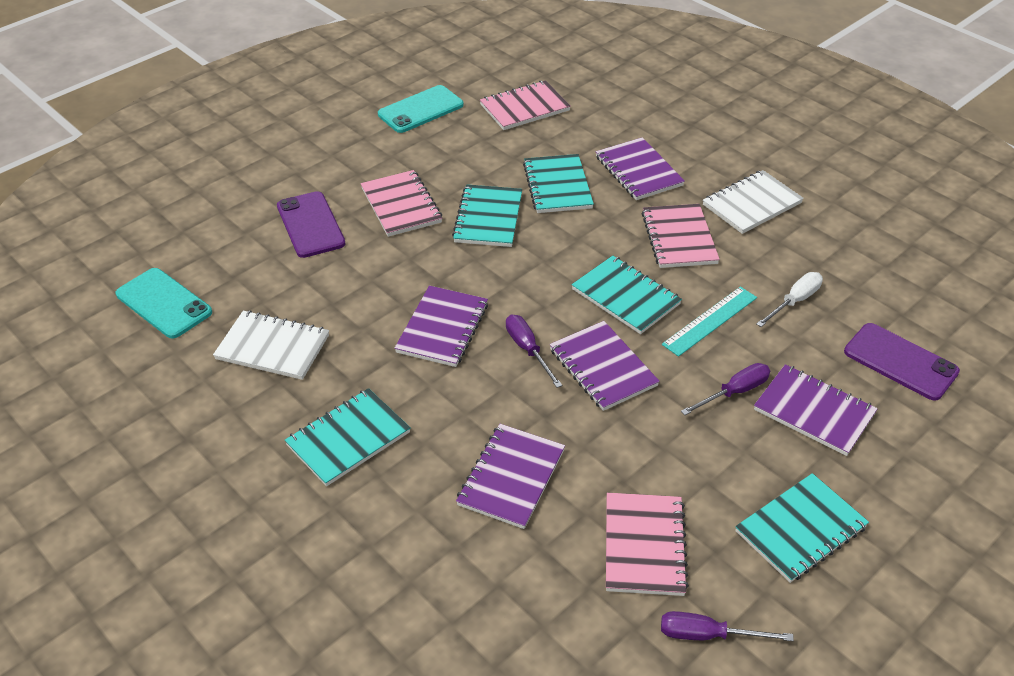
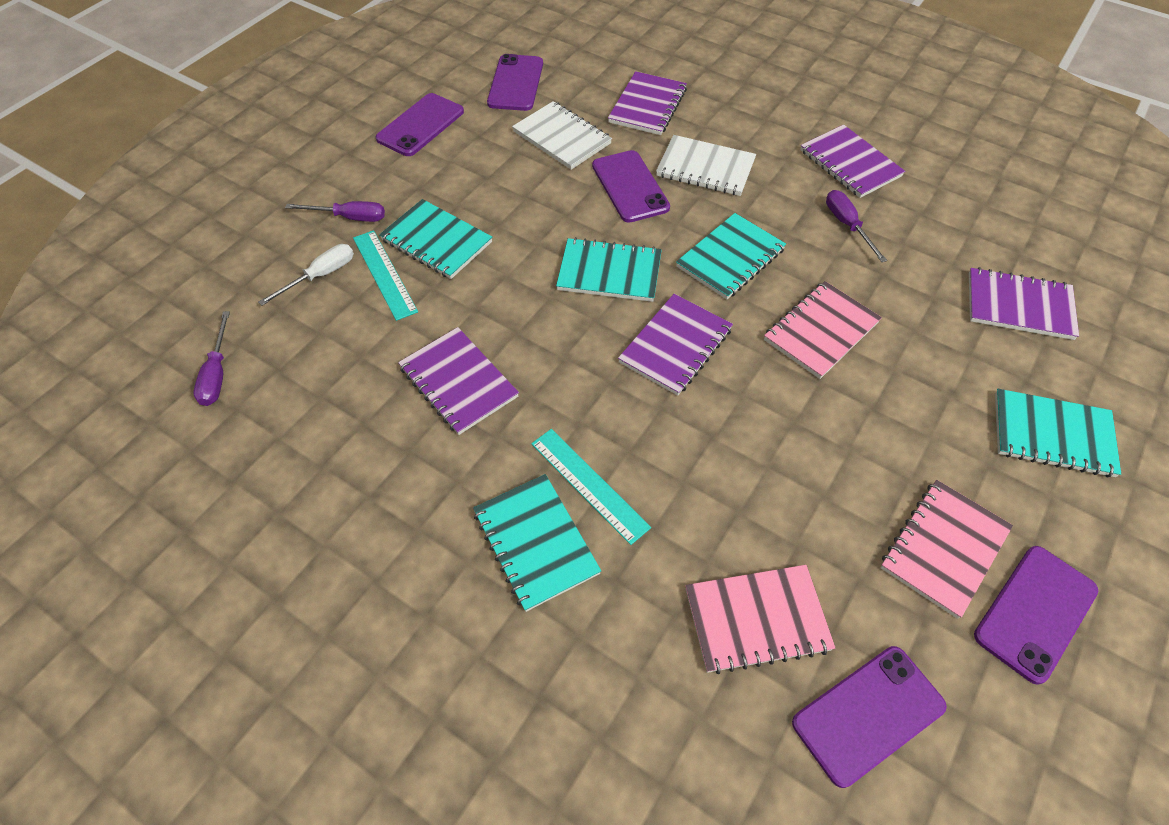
pink notebook: [361,170,442,237] [480,80,571,130] [606,493,689,596] [642,204,720,268] = 4 -> [685,565,835,674] [764,281,882,379] [880,480,1013,619] = 3
purple phone: [277,191,345,258] [844,323,960,401] = 2 -> [376,93,464,156] [487,54,543,111] [592,150,670,223] [792,646,947,788] [974,546,1098,685] = 5
turquoise phone: [116,268,212,339] [378,85,464,133] = 2 -> none = 0
turquoise ruler: [662,287,757,357] = 1 -> [353,230,418,321] [531,429,651,545] = 2

